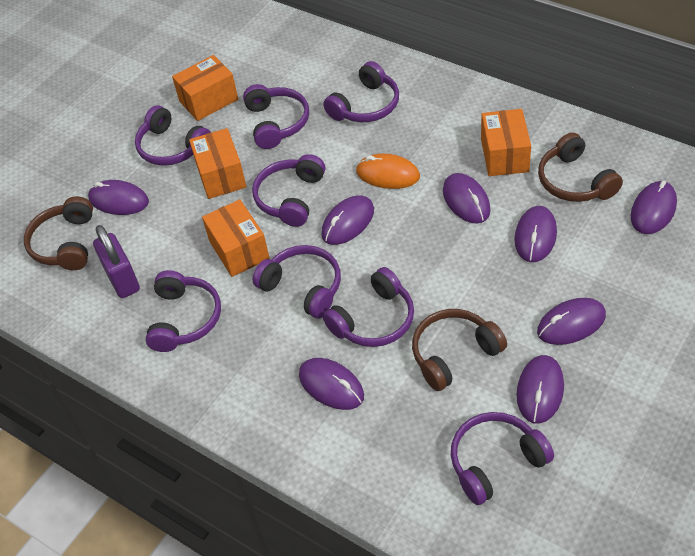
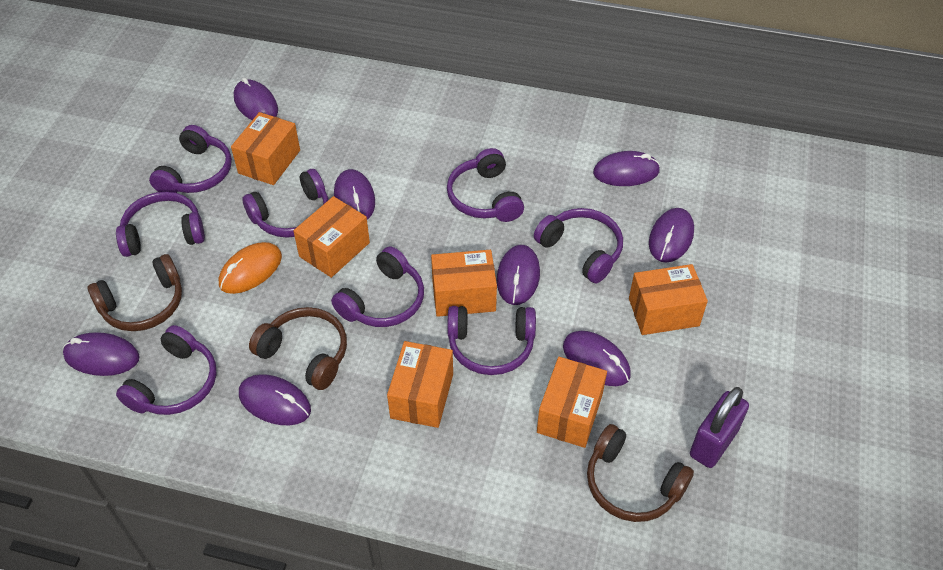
orange box: [172,55,238,121] [189,128,247,199] [202,199,270,277] [481,109,531,176] = 4 -> [231,112,300,185] [293,196,370,278] [387,341,453,428] [431,250,497,317] [537,357,607,448] [629,264,708,335] = 6

